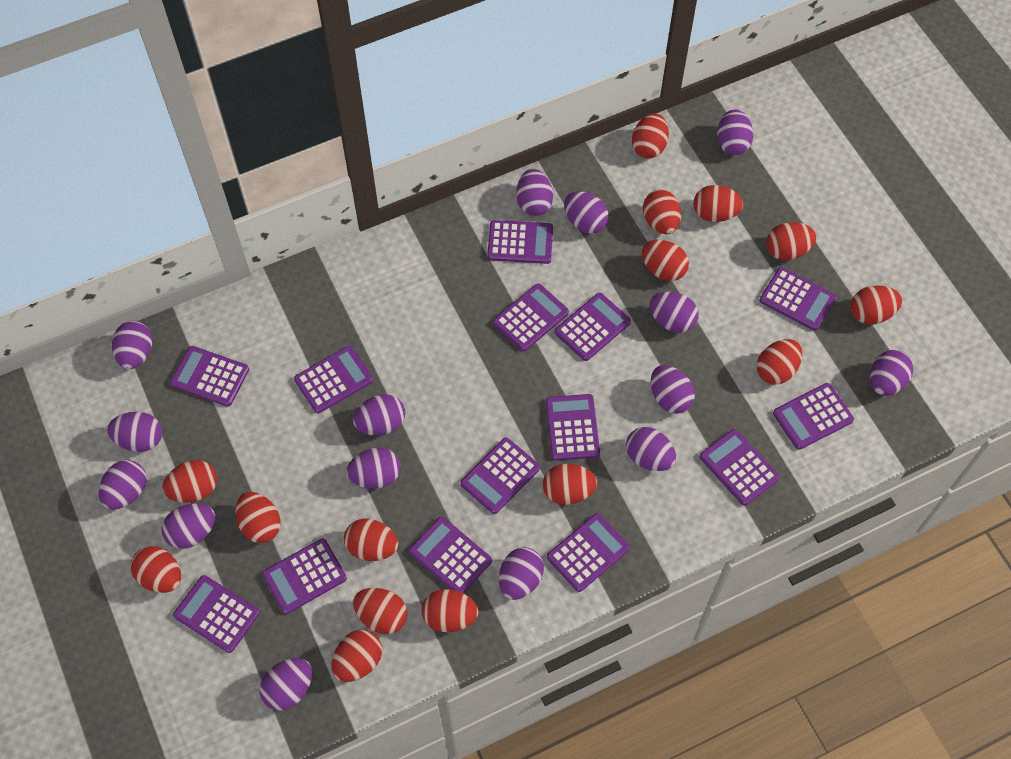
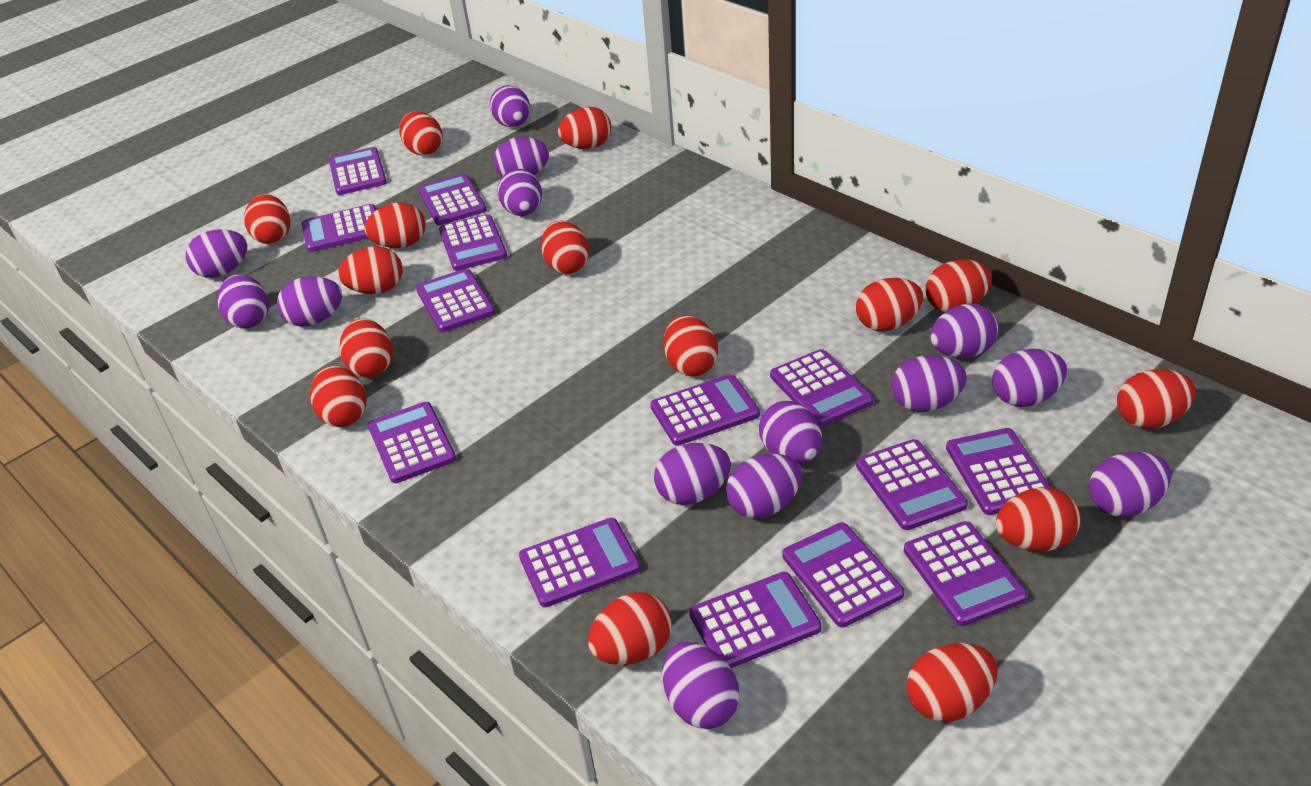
purple egg: [99,460,147,510] [107,412,162,452] [112,321,153,369] [162,503,215,549] [260,658,312,710] [346,448,401,489] [353,394,405,435] [499,547,544,600] [516,169,553,216] [564,191,609,234] [626,427,676,471] [649,291,699,333] [651,365,695,414] [717,109,753,155] [870,350,913,396] = 15 -> [186,229,248,278] [218,274,269,329] [277,276,342,327] [490,85,530,127] [493,137,549,177] [497,169,542,216] [654,443,731,505] [663,642,739,729] [726,454,802,519] [759,401,822,464] [891,355,967,412] [930,304,999,358] [992,349,1067,407] [1089,452,1171,517] = 14

